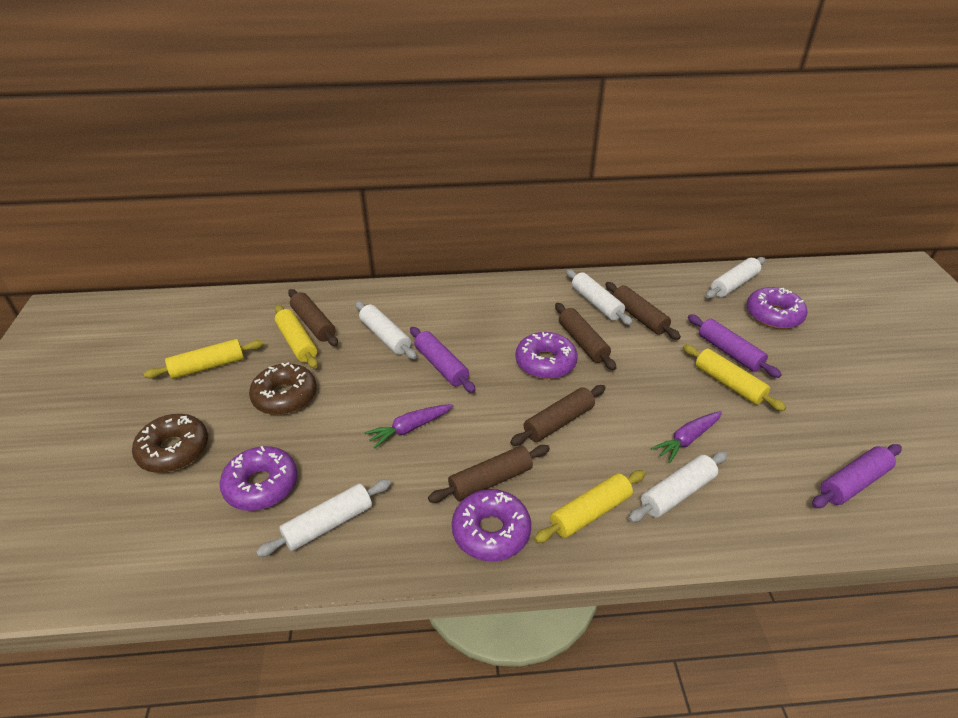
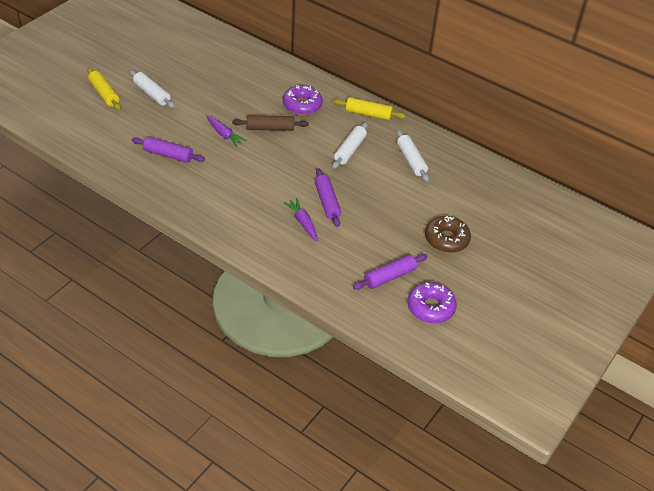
brown donut: [132,414,208,473] [249,362,317,415] = 2 -> [425,216,471,253] = 1
brown rolling pin: [288,289,338,346] [428,445,550,503] [510,385,605,446] [555,303,616,370] [605,282,681,340] = 5 -> [232,115,309,131] = 1
purple donut: [220,446,297,511] [452,489,531,562] [515,332,578,379] [746,287,807,329] = 4 -> [283,85,323,115] [407,282,457,323] = 2
white rolling pin: [256,479,391,557] [355,301,417,359] [566,269,633,325] [628,451,727,522] [706,257,765,298] = 5 -> [129,70,175,108] [332,122,368,169] [396,130,429,182] = 3
yellow rolling pin: [144,339,264,379] [275,305,318,369] [534,470,645,543] [683,344,786,411] = 4 -> [87,68,121,110] [333,97,406,120] = 2

